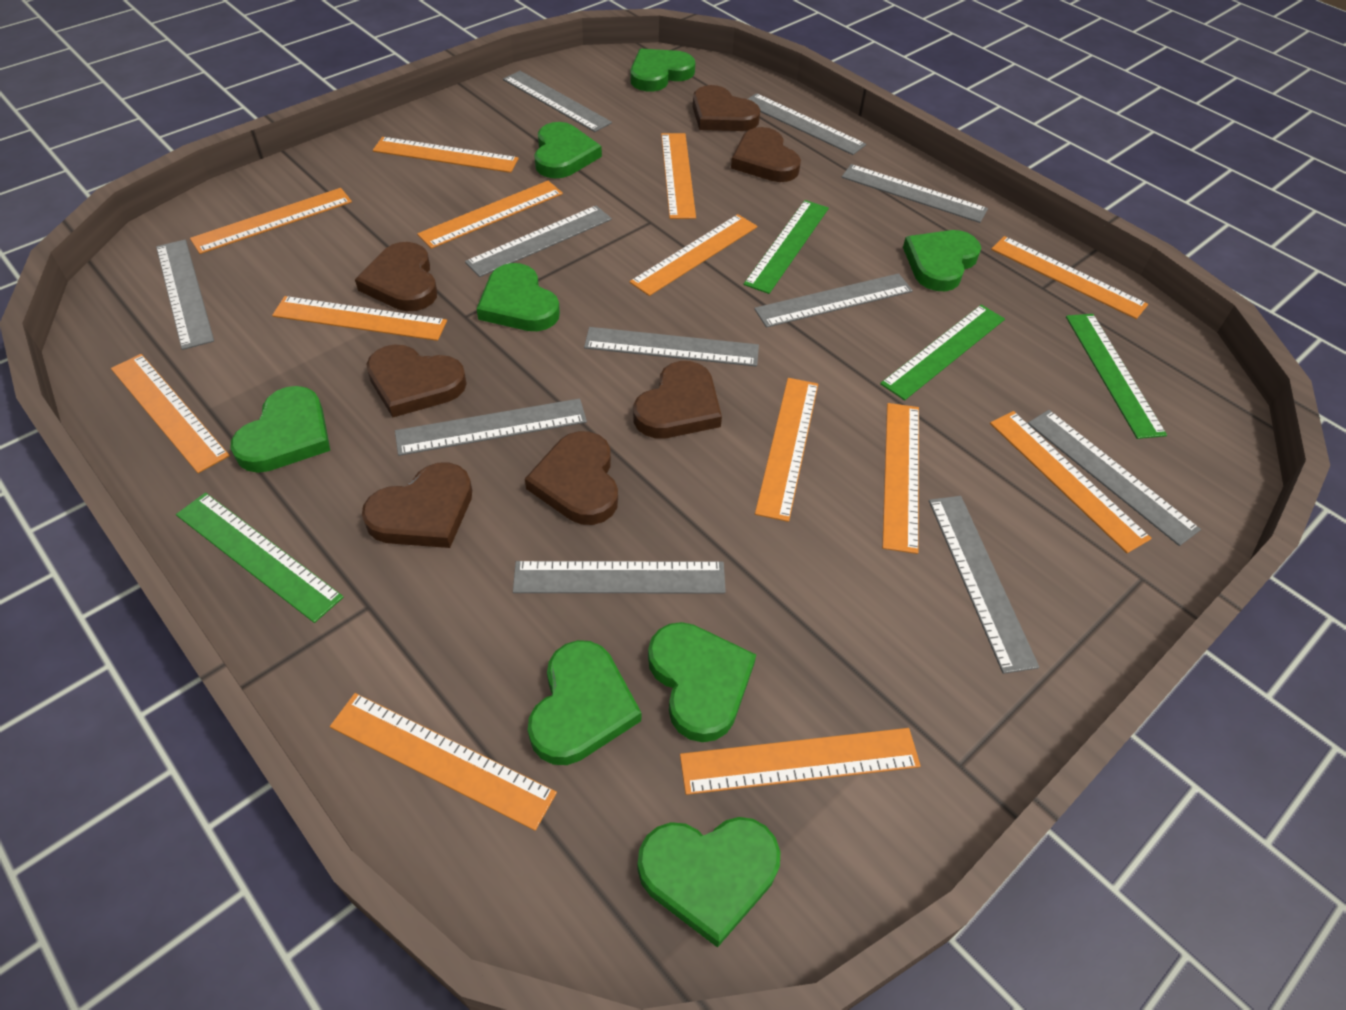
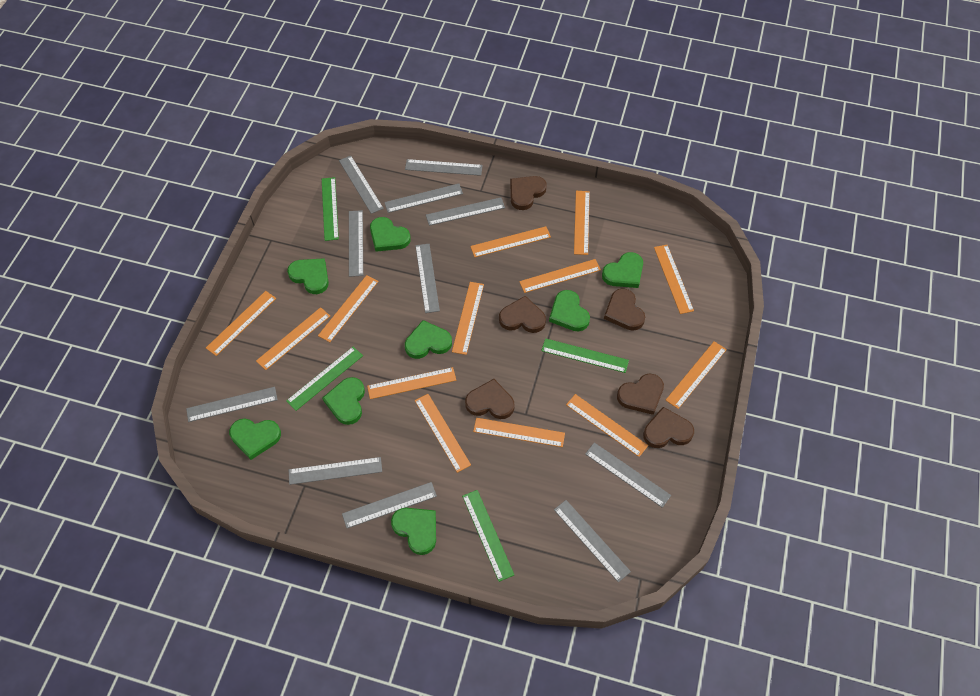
brown heart: [355,242,437,311] [362,463,472,548] [366,344,467,417] [525,431,618,525] [633,361,722,438] [693,85,760,131] [731,127,801,182] = 7 -> [465,379,514,419] [499,296,546,333] [510,176,547,210] [604,288,645,331] [617,373,664,415] [643,407,694,448] = 6

